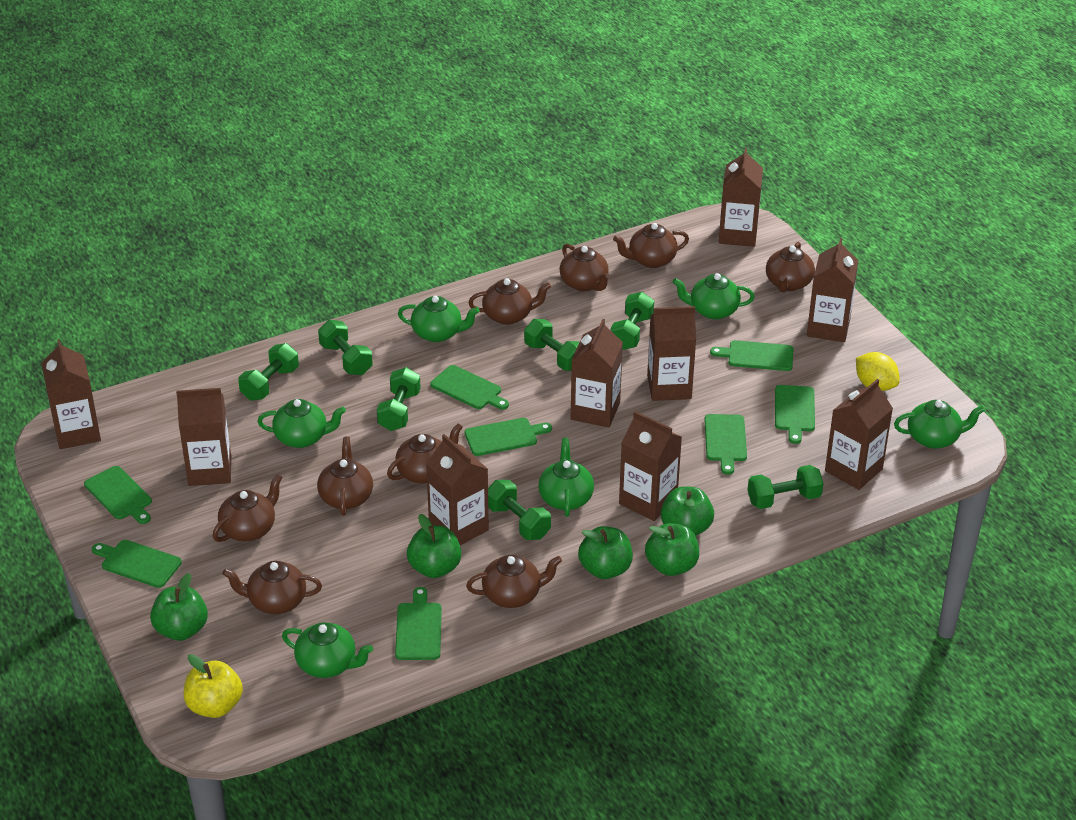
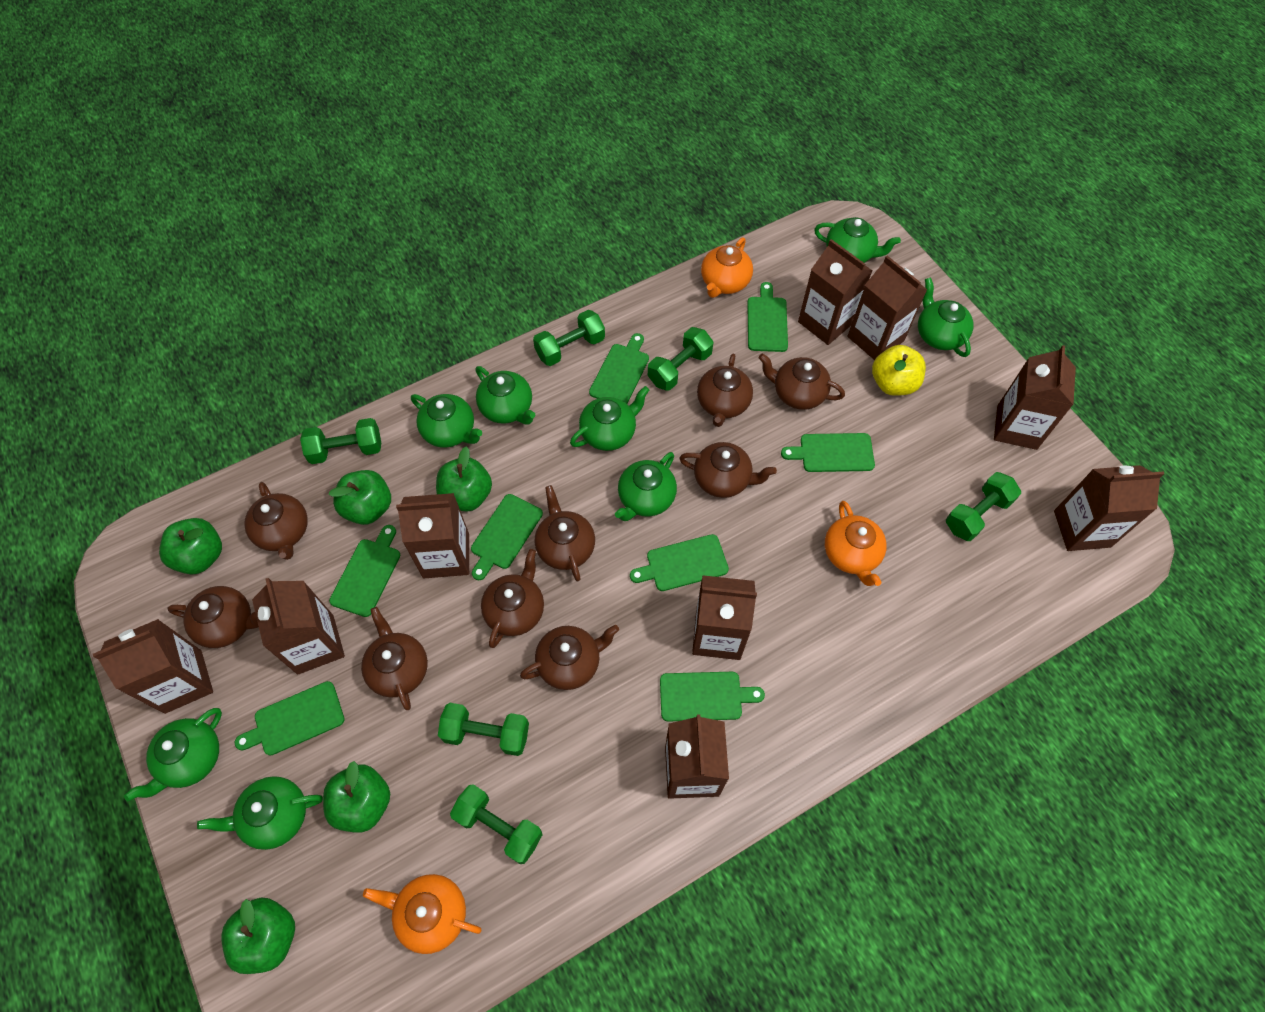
green dumbbell: [238,343,299,401] [318,320,373,375] [377,367,421,431] [488,480,551,540] [524,319,579,371] [611,292,654,350] [748,465,824,509] = 7 -> [300,418,381,464] [438,703,529,756] [450,784,543,864] [533,310,605,366] [648,327,714,391] [946,472,1021,541] = 6
green teapot: [257,399,346,448] [282,622,373,678] [398,296,480,342] [538,438,594,517] [673,273,755,319] [894,400,985,449] = 6 -> [124,708,222,801] [197,776,323,850] [411,394,482,448] [476,366,535,424] [570,386,649,451] [615,452,677,521] [814,217,901,263] [918,277,973,357] = 8
orange teapot: none = 0 -> [363,874,482,954] [701,237,753,298] [825,501,887,586] = 3
yellow lemon: [856,352,900,391] = 1 -> none = 0

